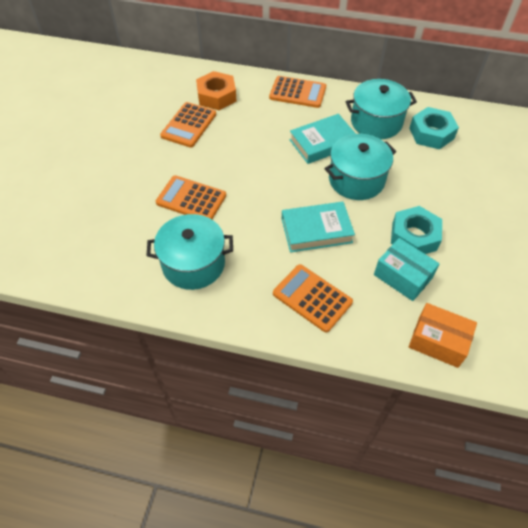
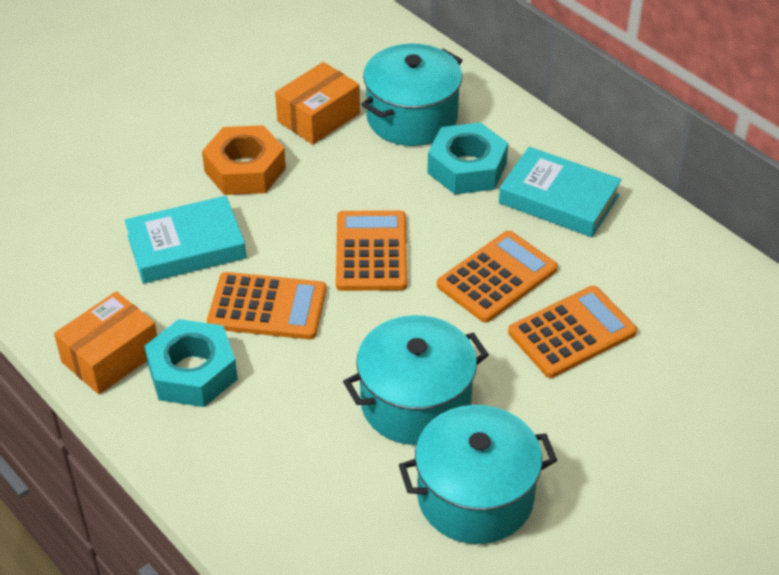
orange box: [409,303,477,368] = 1 -> [54,291,157,394] [275,62,360,145] = 2
turquoise box: [374,238,440,301] = 1 -> none = 0

